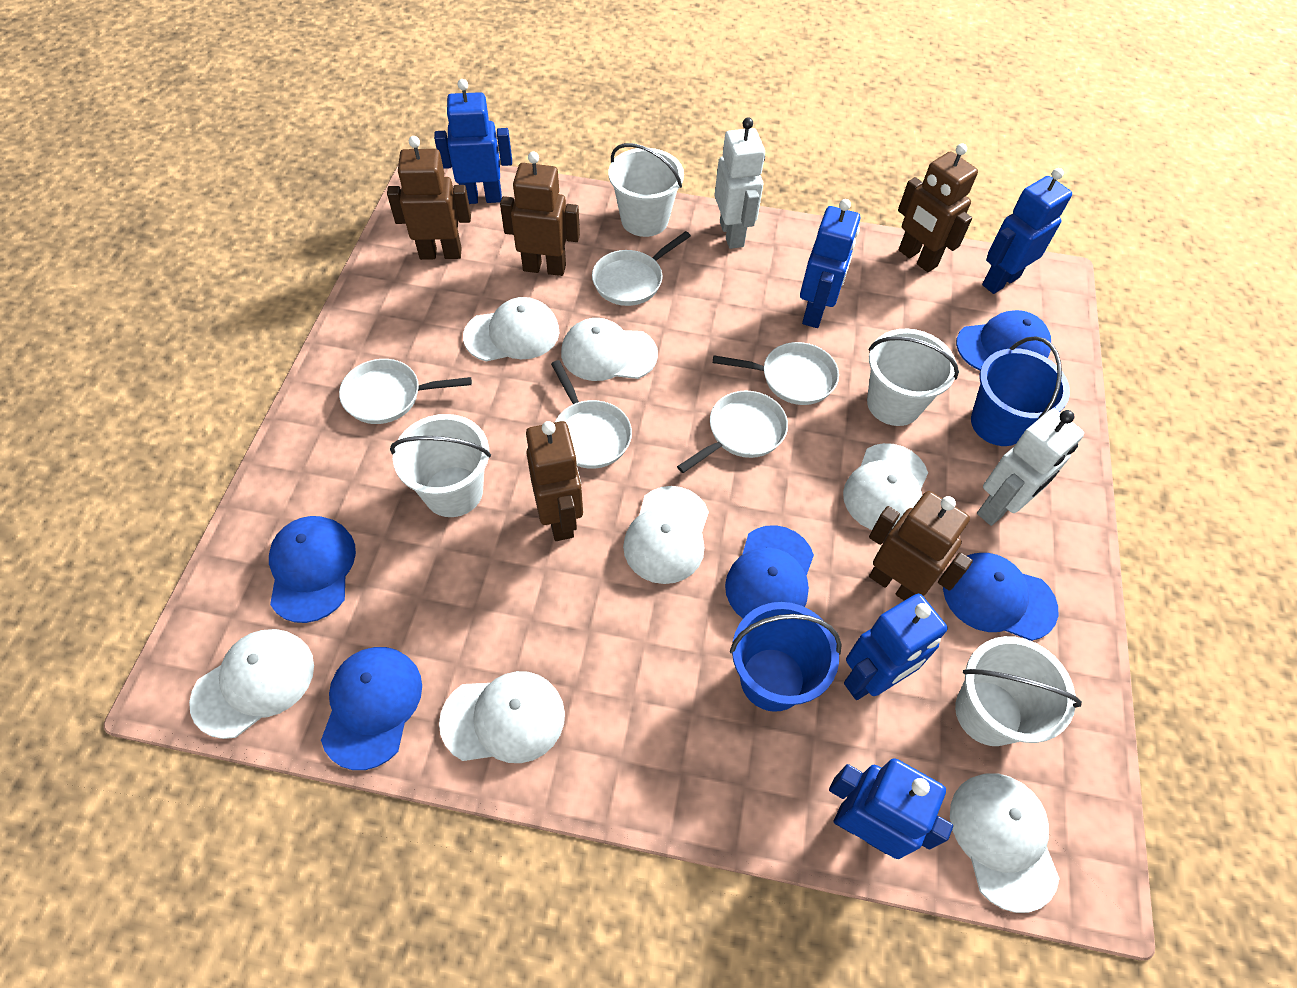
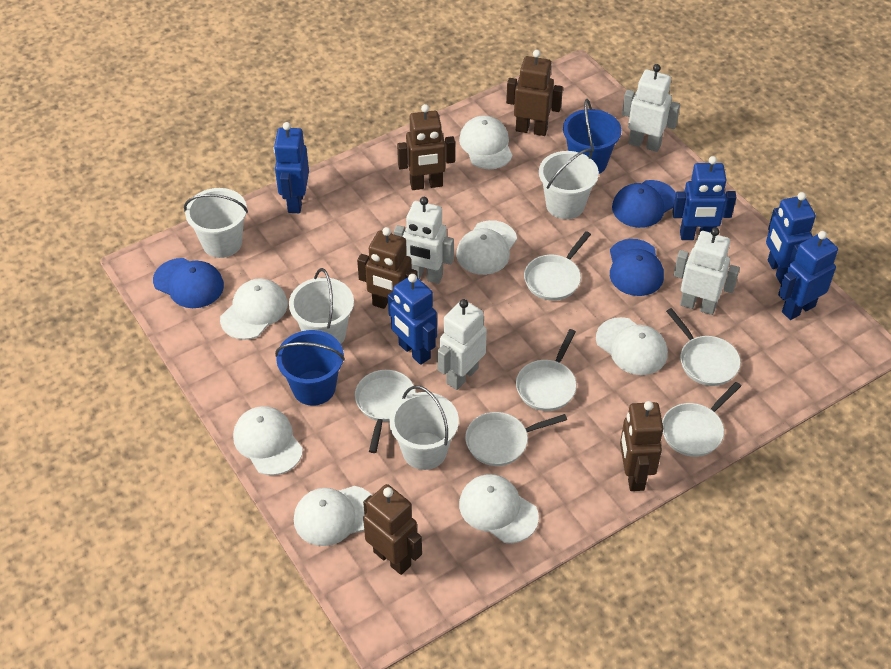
blue cap: [269,516,356,623] [321,647,422,770] [725,525,814,618] [943,553,1058,641] [956,310,1051,370] = 5 -> [153,258,224,308] [610,239,664,296] [612,180,676,228] = 3
white pan: [339,359,472,424] [551,360,632,469] [592,231,691,306] [677,391,788,473] [713,342,839,405] = 5 -> [355,370,416,453] [465,412,567,466] [516,329,577,411] [524,231,591,301] [662,382,741,457] [666,308,741,386] = 6
white robot: [714,117,765,249] [977,409,1084,526] = 2 -> [394,197,454,284] [437,299,487,390] [622,64,680,152] [674,227,740,315] = 4

